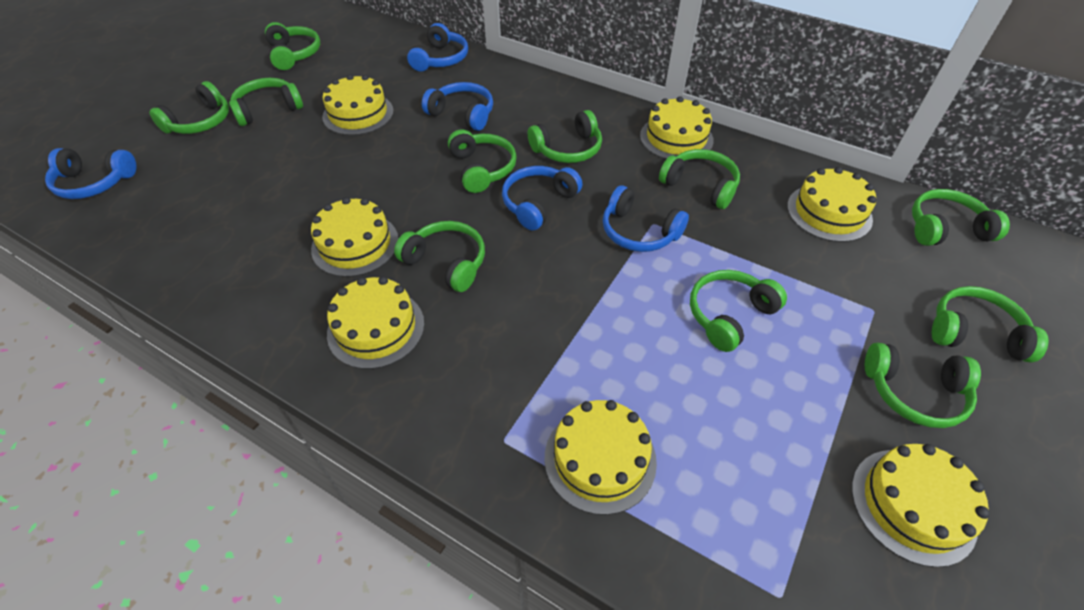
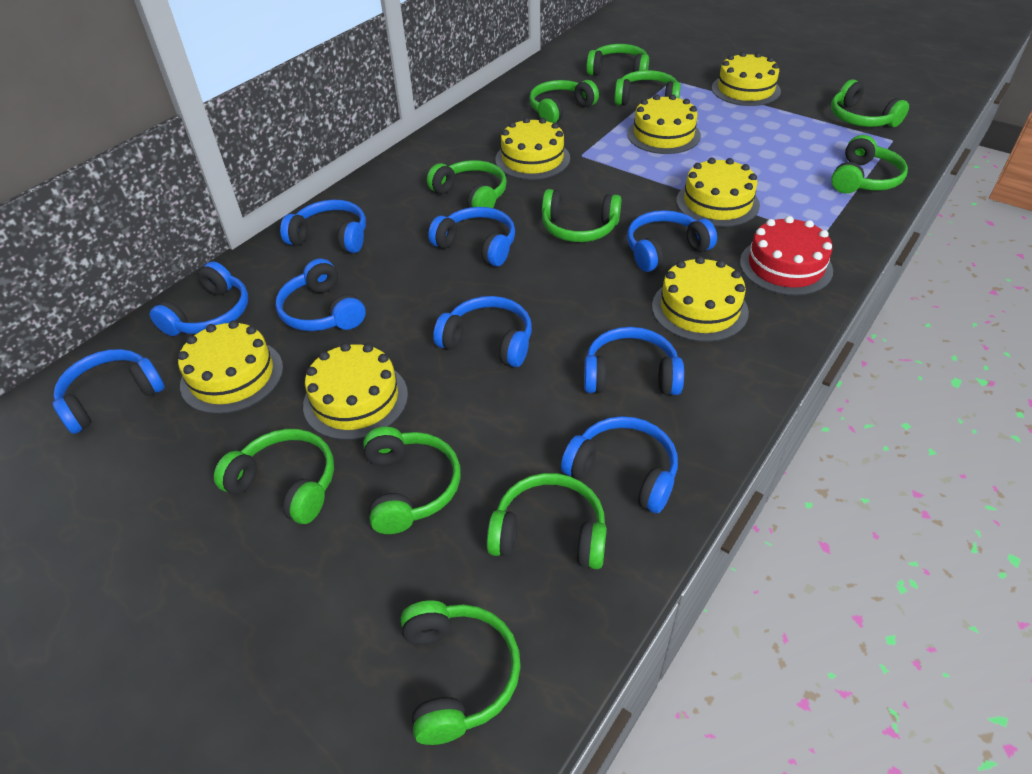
blue headphones: [45,148,136,199] [407,23,468,72] [422,82,493,131] [502,166,583,231] [603,185,689,252] = 5 -> [52,349,165,434] [149,261,248,336] [275,259,366,331] [280,199,366,253] [428,207,515,266] [433,296,532,367] [561,416,678,513] [584,327,684,395] [627,210,717,272] = 9
red cake: none = 0 -> [740,216,833,296] = 1

